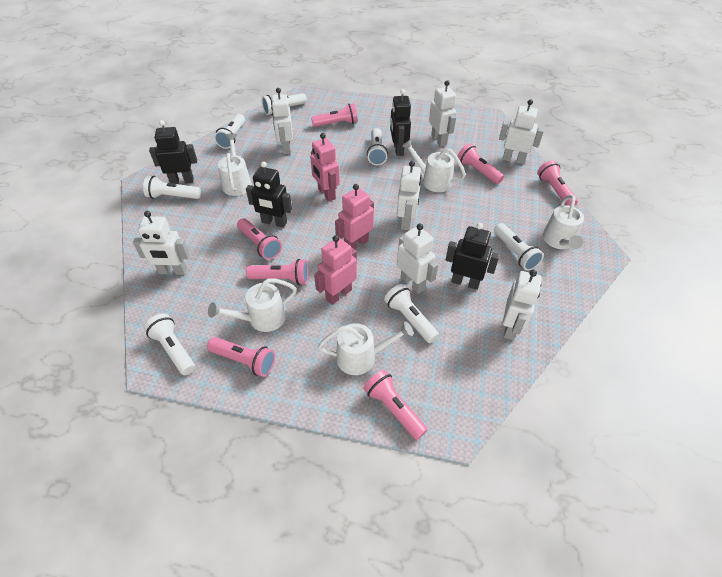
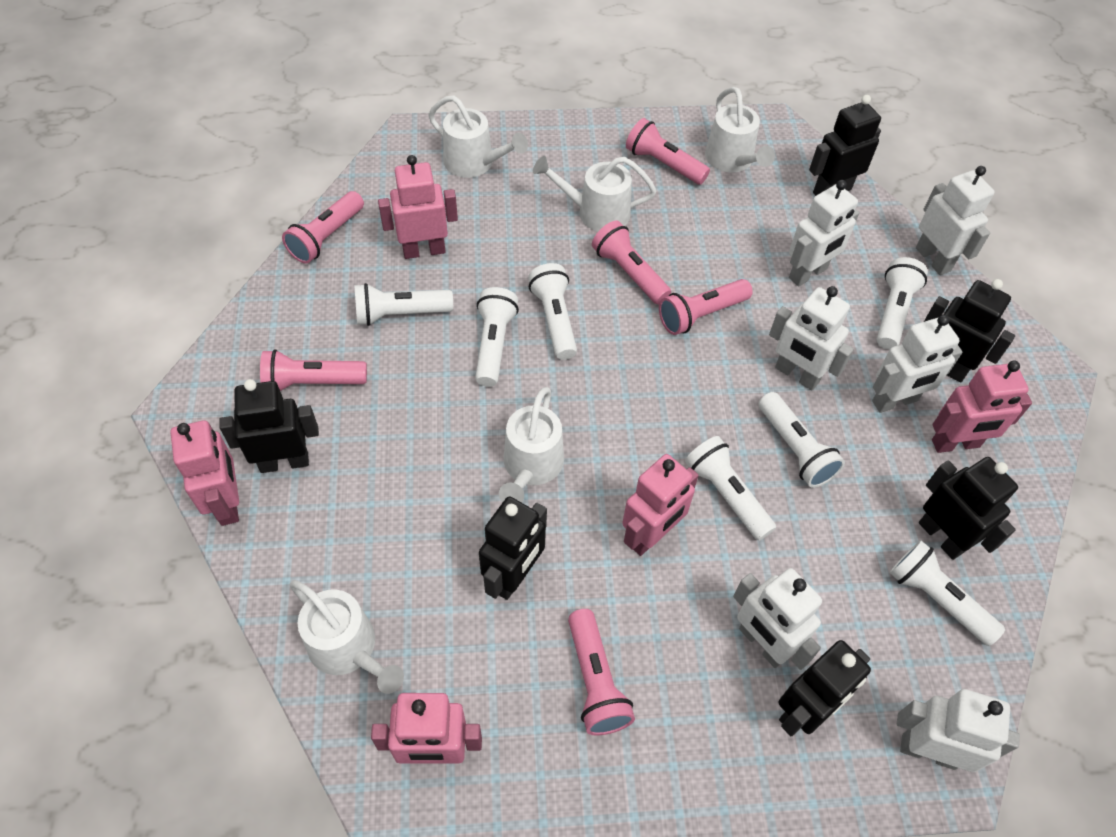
black robot: [149,120,197,184] [246,161,292,228] [390,89,411,156] [446,223,500,290] = 4 -> [219,379,319,473] [479,496,547,600] [778,640,871,736] [809,95,881,196] [919,457,1018,560] [924,279,1015,382] = 6
pink flashlight: [207,337,275,377] [237,218,282,260] [246,259,309,285] [311,103,358,127] [363,370,428,440] [457,144,504,184] [537,160,578,206] = 7 -> [260,349,367,391] [282,191,364,264] [568,609,635,736] [592,220,671,304] [626,118,710,185] [659,279,753,335] = 6
pink robot: [310,133,340,202] [314,235,357,305] [335,184,374,250] = 3 -> [170,420,239,526] [371,693,482,764] [378,155,458,259] [622,454,699,556] [932,361,1032,453] = 5
white robot: [133,211,190,275] [271,88,293,154] [397,161,422,230] [397,224,438,294] [429,80,456,147] [499,99,544,164] [503,270,542,340] = 7 -> [733,568,822,670] [769,286,854,390] [789,180,859,287] [872,315,962,413] [897,689,1020,772] [916,166,995,275] = 6

